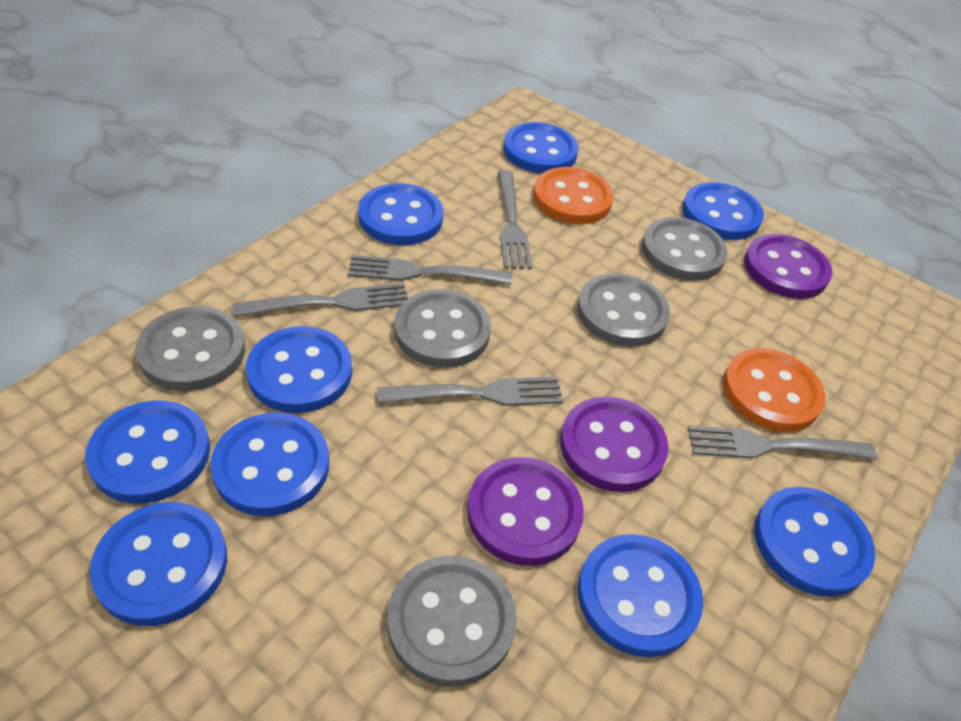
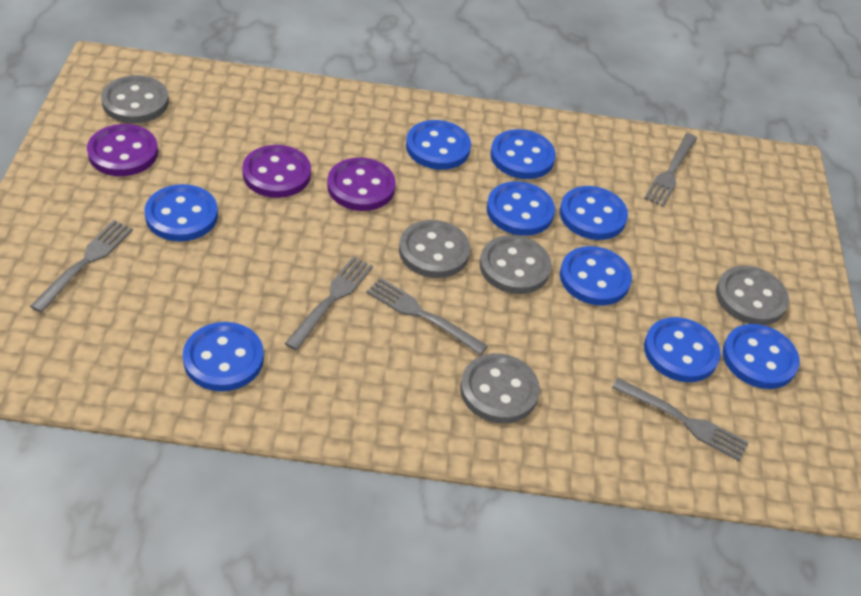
orange button: [533,167,614,224] [723,348,825,432] = 2 -> none = 0

